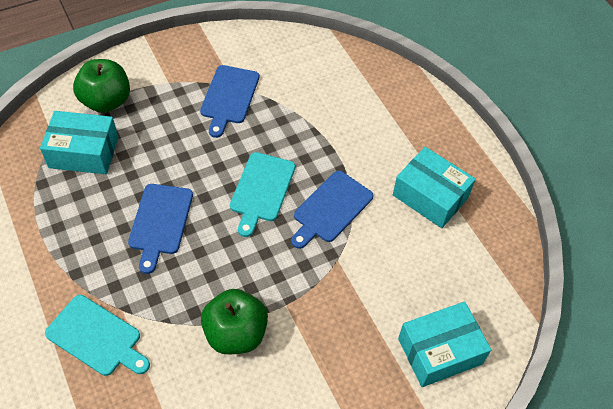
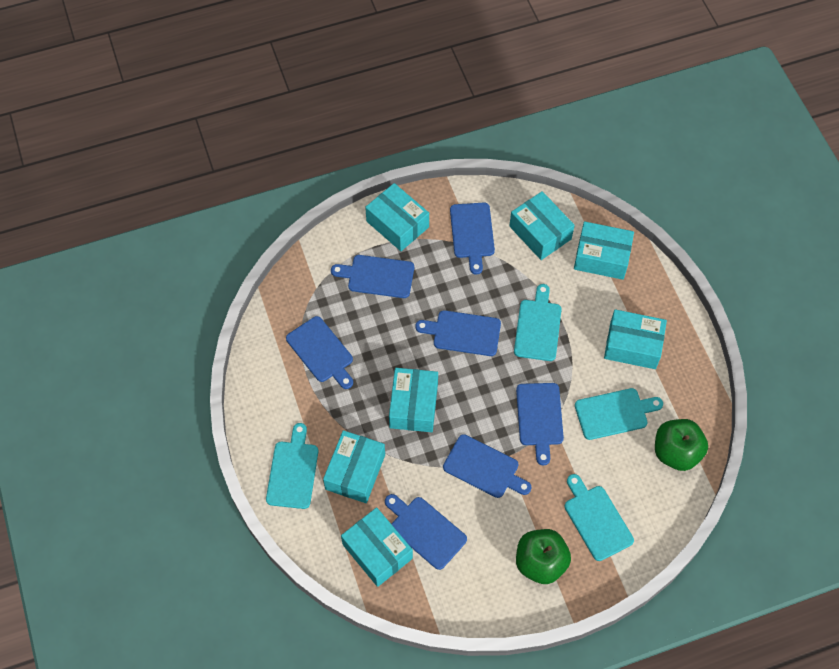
blue cutting board: [128,184,193,274] [200,65,259,138] [291,171,373,249] = 3 -> [286,316,353,389] [331,255,414,298] [385,494,467,570] [415,310,501,356] [443,434,532,498] [450,203,495,275] [516,383,564,466] = 7
turquoise box: [40,111,118,174] [393,147,476,228] [398,301,491,387] = 3 -> [323,430,385,503] [341,507,413,587] [365,183,429,251] [389,368,438,432] [509,191,575,260] [574,221,634,280] [604,309,667,369] = 7
turquoise cutting board: [45,295,150,376] [230,152,295,237] = 2 -> [266,423,318,509] [514,284,562,361] [565,474,634,561] [575,388,663,440] = 4

